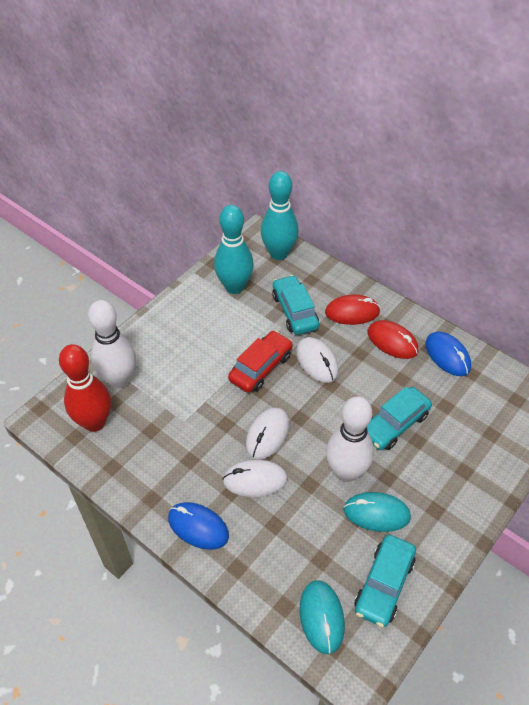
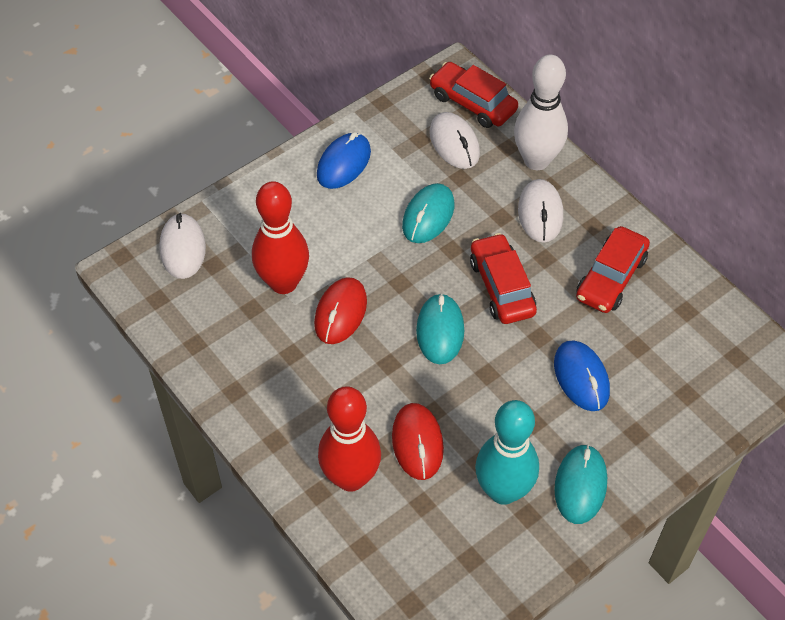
red bowling pin: [59,344,111,432] = 1 -> [252,181,309,294] [318,386,381,492] = 2
red car: [228,330,293,393] = 1 -> [429,62,518,128] [470,233,537,324] [576,226,650,313] = 3
turquoise bowling pin: [214,205,254,294] [260,171,299,260] = 2 -> [475,400,539,505] = 1
turquoise car: [272,275,319,335] [354,534,416,627] [367,387,432,450] = 3 -> none = 0
turquoise mouse: [299,580,345,654] [344,492,411,532] = 2 -> [402,183,454,243] [416,293,464,364] [554,444,607,524] = 3
white bowling pin: [88,300,136,388] [326,396,374,482] = 2 -> [514,55,568,170] = 1

